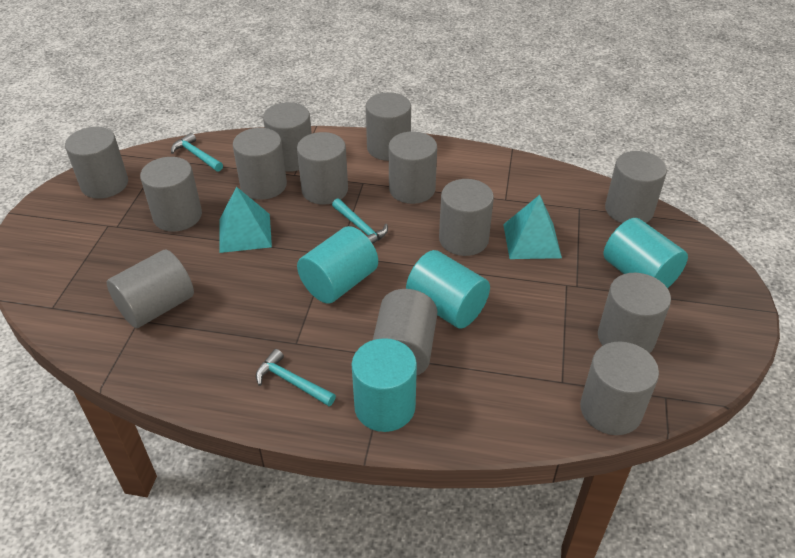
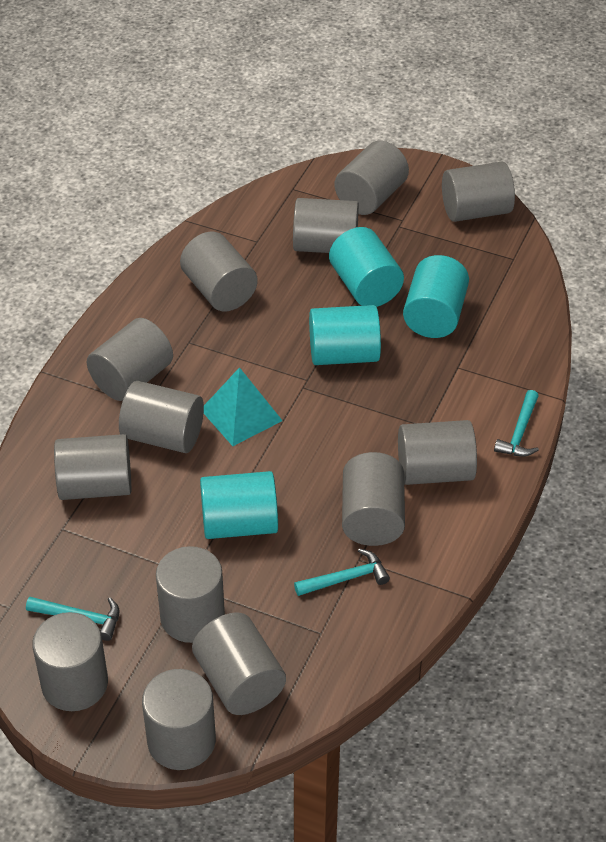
turquoise pyramid: [219,187,272,253] [503,195,562,259] = 2 -> [204,367,283,446] = 1

